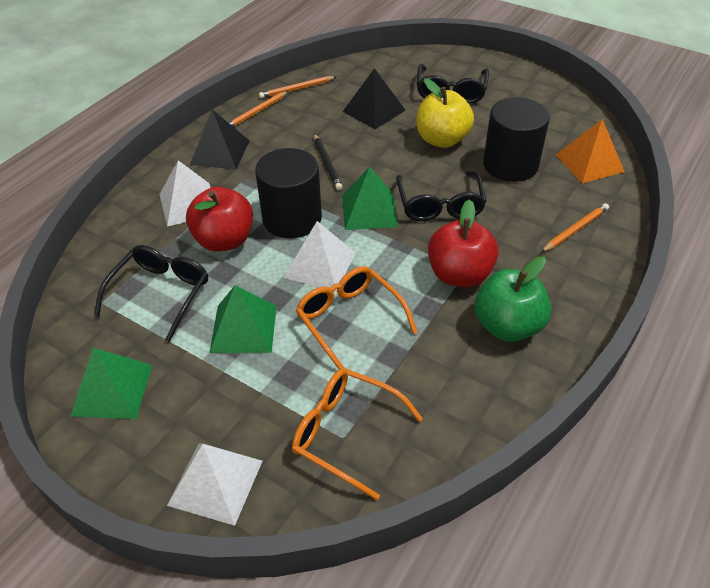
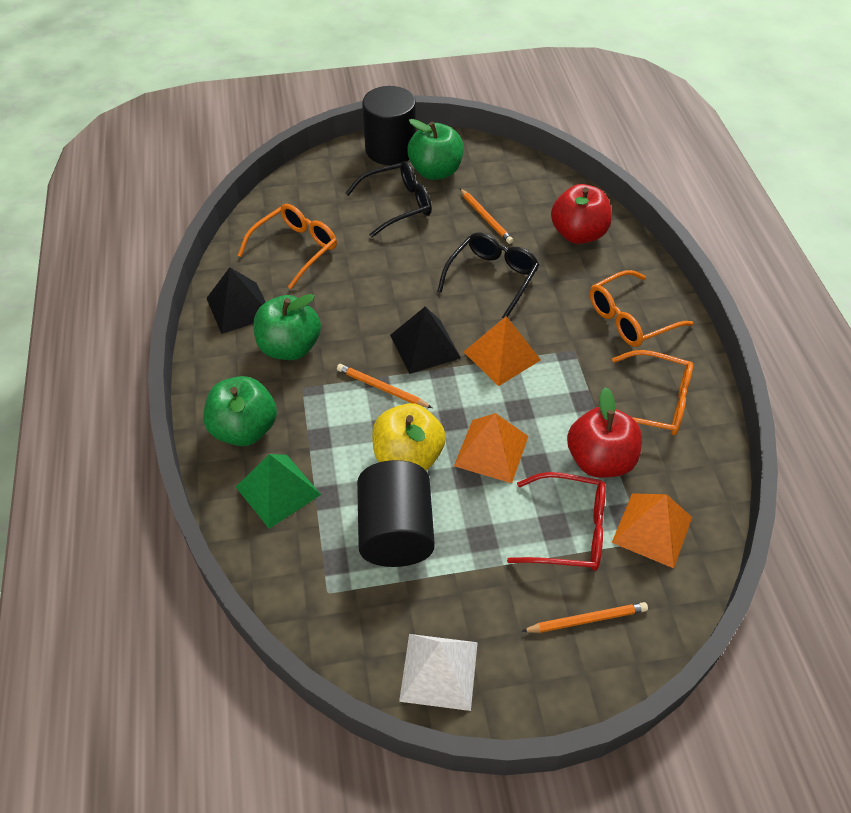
black glasses: [94,245,208,342] [396,171,486,221] [417,64,489,103] = 3 -> [345,161,432,237] [437,233,539,318] = 2
black pencil: [314,134,342,190] = 1 -> none = 0
green apple: [474,257,551,342] = 1 -> [203,376,277,446] [254,294,321,360] [407,119,464,180] = 3
green pyramid: [71,348,153,419] [209,285,277,353] [342,167,398,230] = 3 -> [236,454,321,529] = 1
orange glasses: [292,368,423,500] [295,266,417,370] = 2 -> [238,204,337,289] [590,270,693,347] [612,350,693,435] = 3
orange pyramid: [556,119,625,183] = 1 -> [454,413,528,483] [464,316,541,386] [612,493,692,568] = 3
red glasses: none = 0 -> [507,472,606,571] = 1
white pyramid: [159,160,211,227] [167,443,262,526] [283,221,356,291] = 3 -> [399,634,478,711] = 1

